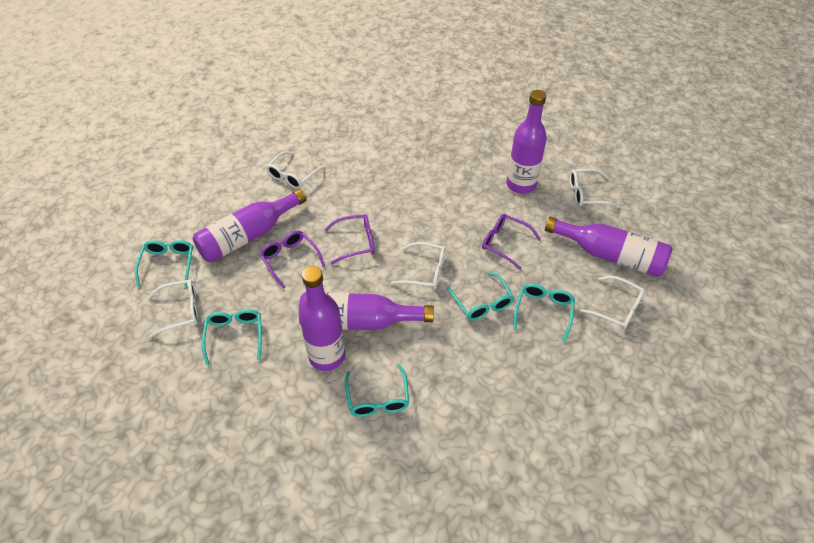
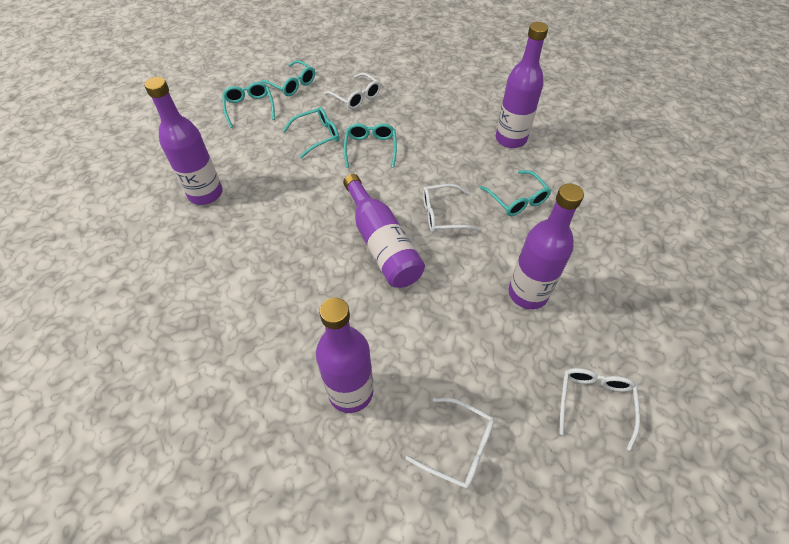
purple glasses: [259,231,325,289] [325,214,375,264] [482,214,541,270] = 3 -> none = 0
white glasses: [148,280,198,338] [266,151,325,189] [391,242,446,289] [570,168,619,208] [579,276,645,329] = 5 -> [324,73,381,109] [405,398,494,489] [423,184,480,232] [559,368,640,451] = 4

